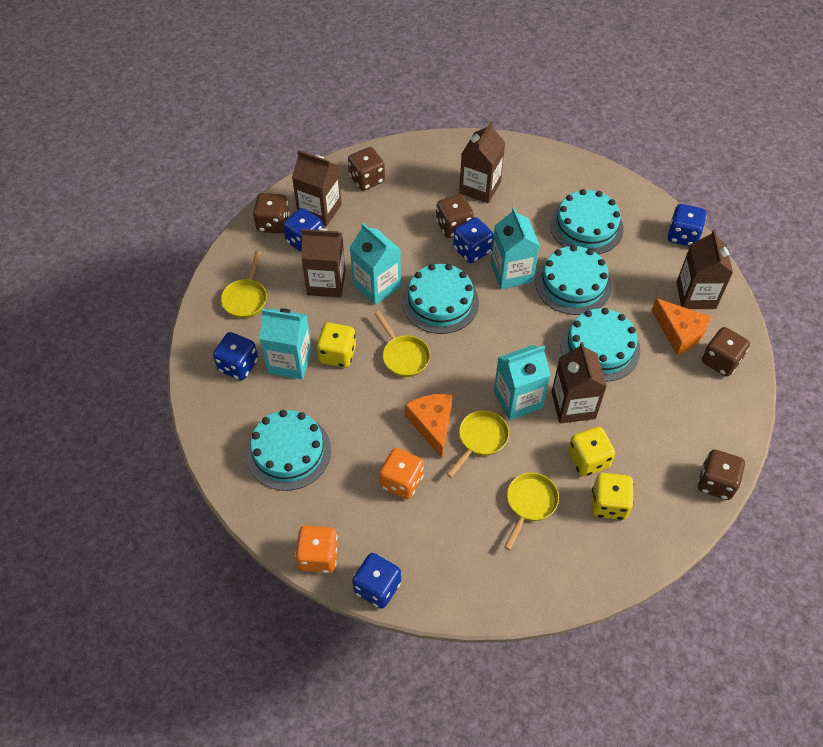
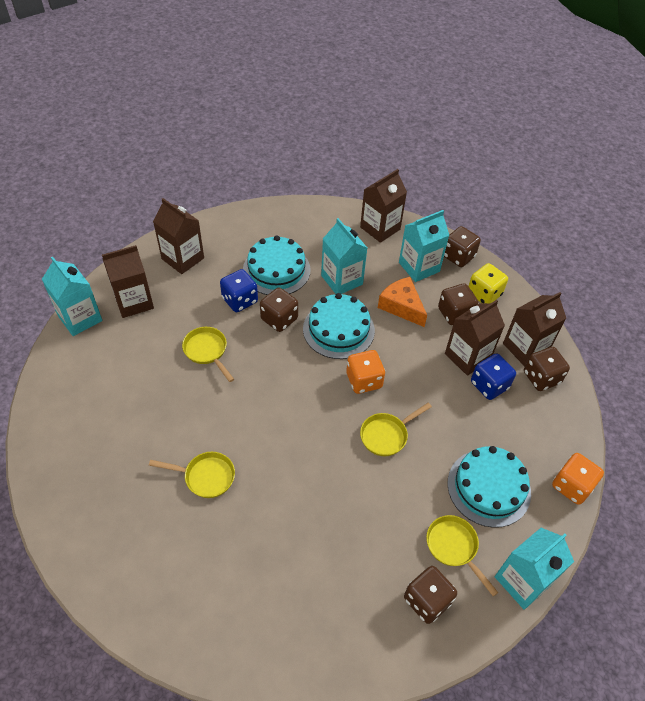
blue dice: [213,332,258,380] [283,208,323,252] [352,553,401,608] [453,217,494,263] [668,204,707,247] = 5 -> [220,269,258,312] [471,353,516,400] = 2
orange cheese: [405,394,453,458] [652,298,712,355] = 2 -> [378,277,427,327] = 1
turquoise cake: [246,410,331,491] [402,264,479,334] [535,245,612,315] [550,189,624,254] [560,308,640,382] = 5 -> [243,235,311,295] [303,293,375,359] [447,446,531,528] = 3
yellow dice: [316,322,356,368] [568,427,615,477] [592,473,634,520] = 3 -> [468,263,508,303] = 1

